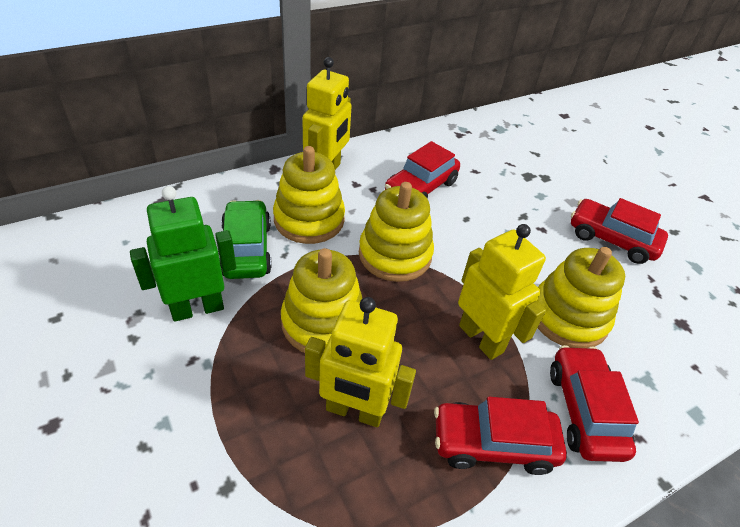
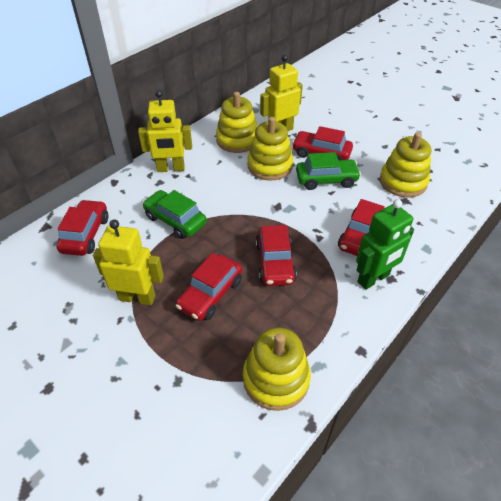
green car: [219,200,272,279] = 1 -> [142,190,207,239] [296,152,361,190] = 2
red car: [385,141,460,198] [434,397,567,475] [550,345,639,462] [571,198,668,264] = 4 -> [56,199,108,256] [175,253,242,321] [256,225,297,286] [292,126,353,160] [338,199,385,256] = 5

